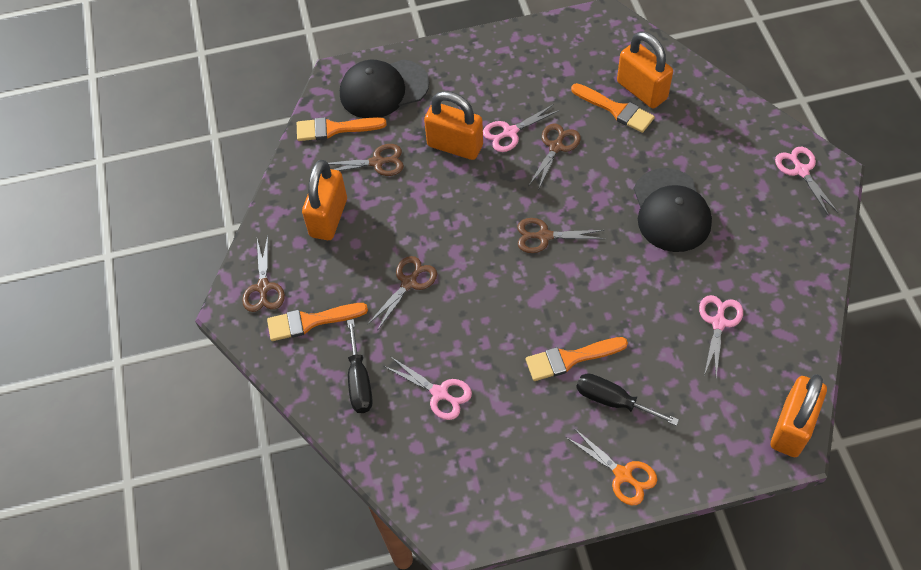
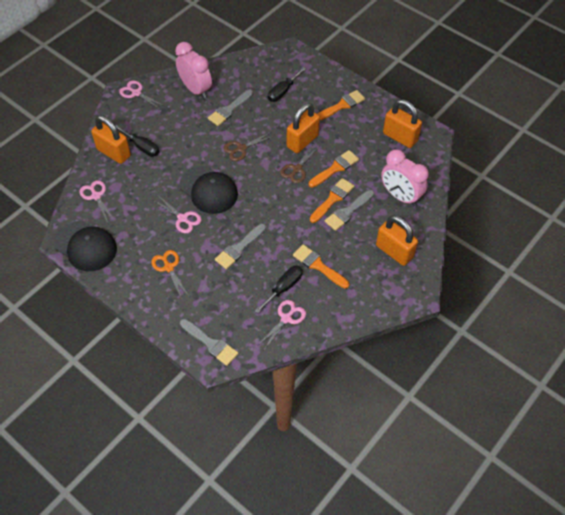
black screwdriver: [347,319,373,413] [576,373,679,426] = 2 -> [115,125,159,157] [255,265,303,313] [268,67,306,102] = 3
brown scissors: [242,236,285,312] [328,144,404,176] [368,256,437,331] [517,218,604,253] [528,124,581,190] = 5 -> [223,132,274,161] [280,145,319,183] = 2
grey brush: none = 0 -> [180,319,238,366] [208,90,253,126] [215,224,266,269] [325,190,374,231] = 4
pink clock: none = 0 -> [175,42,212,99] [381,149,429,206] = 2

